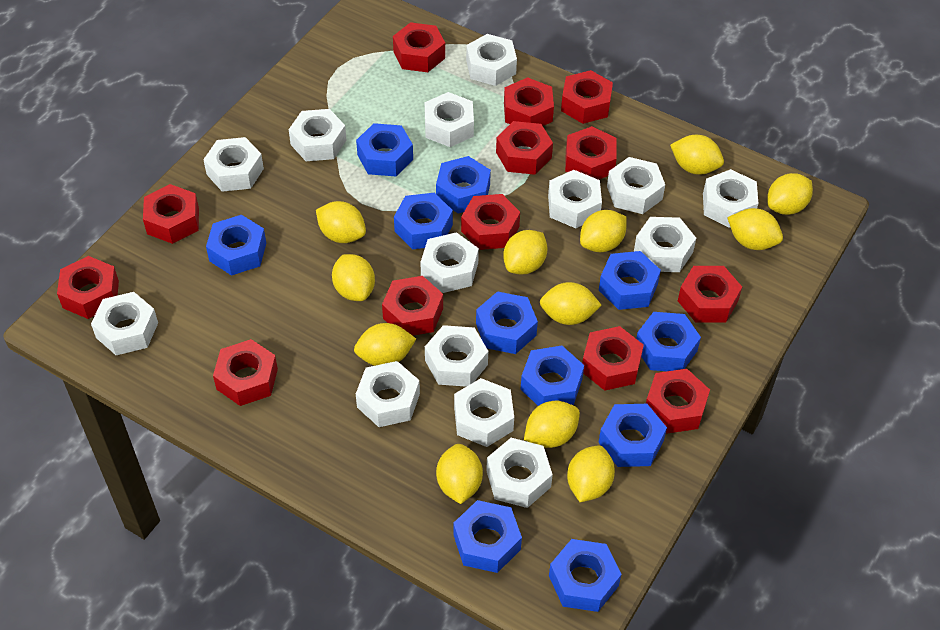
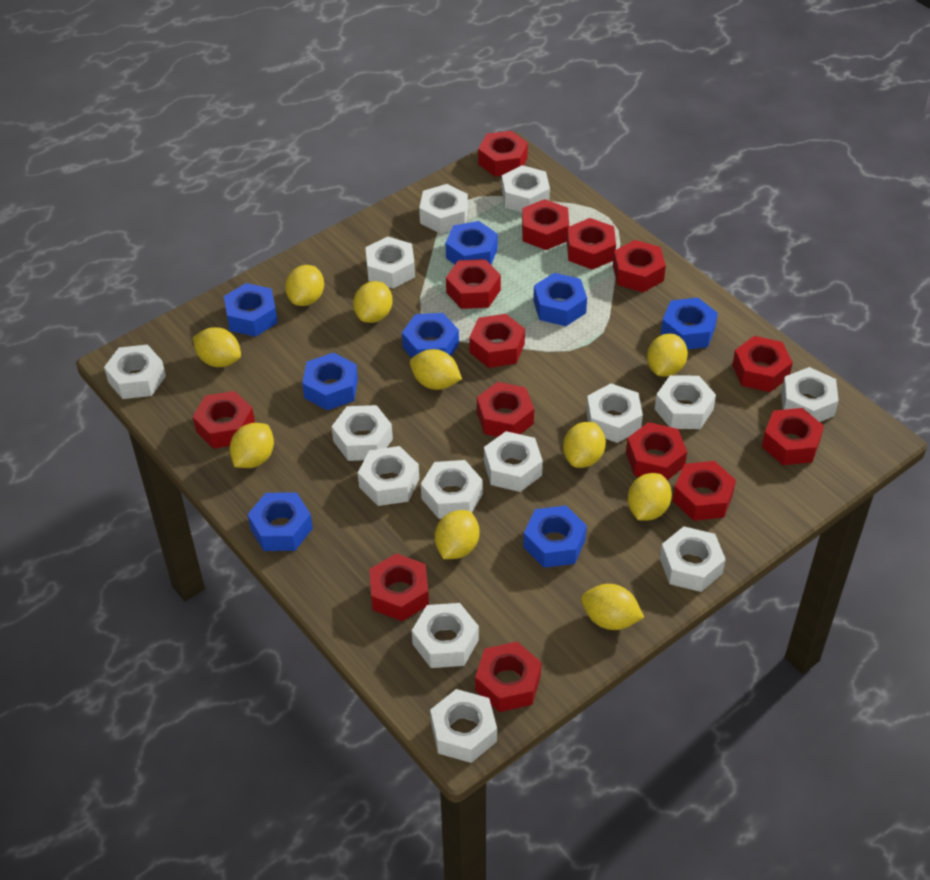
blue nut: [206,215,266,276] [356,123,413,176] [394,193,453,249] [436,156,491,214] [453,500,522,573] [476,291,538,354] [520,345,584,406] [549,539,622,612] [598,404,667,467] [599,251,661,310] [636,312,701,371] = 11 -> [224,283,278,337] [248,493,313,551] [302,352,358,410] [402,313,459,358] [446,221,498,264] [523,506,587,568] [533,273,587,326] [661,298,718,350] = 8
red nut: [57,256,119,319] [143,184,199,244] [213,339,278,406] [382,276,443,336] [393,22,445,72] [461,194,520,250] [496,121,553,175] [504,77,554,126] [561,70,613,124] [565,126,617,180] [582,326,644,391] [646,369,710,433] [678,266,742,322] = 13 -> [193,391,255,449] [369,553,429,621] [446,259,501,309] [469,314,525,368] [475,642,542,712] [477,382,534,437] [478,131,528,177] [522,199,569,250] [567,218,616,270] [613,240,666,292] [626,422,687,480] [673,461,736,521] [732,336,793,392] [762,408,824,465] = 14
yellow lemon: [316,201,366,243] [332,254,375,301] [354,323,416,366] [436,444,483,504] [503,230,547,275] [524,401,580,448] [540,282,602,325] [567,446,615,502] [580,210,627,252] [670,135,724,175] [727,208,783,250] [767,173,813,215] = 12 -> [193,327,241,367] [230,423,274,468] [285,265,324,306] [353,281,393,323] [410,349,462,390] [435,510,479,559] [563,422,606,468] [581,584,644,630] [628,473,672,520] [647,334,688,377] = 10

